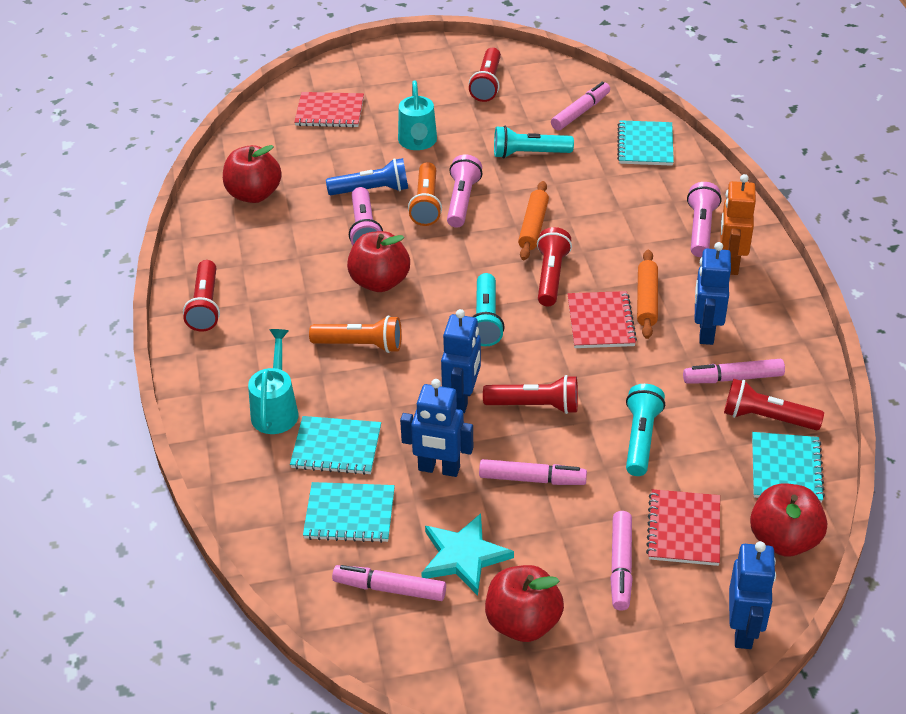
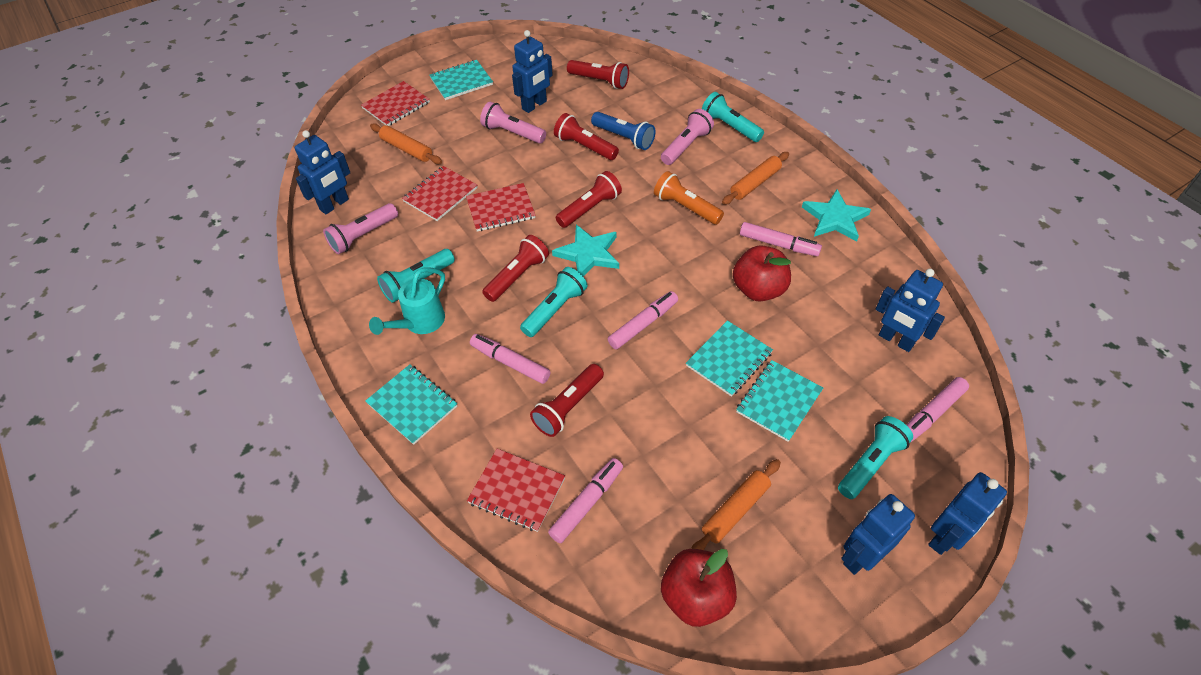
blue robot: [400,379,473,477] [441,309,481,413] [695,242,731,345] [729,541,776,649] = 4 -> [295,130,350,214] [512,30,553,113] [841,494,915,575] [876,269,945,352] [928,472,1007,555] = 5
orange flashlight: [309,316,402,353] [408,162,442,226] = 2 -> [654,171,724,225] = 1
orange robot: [720,174,756,275] = 1 -> none = 0
orange rolling pin: [518,181,549,260] [637,250,658,339] = 2 -> [370,123,442,164] [691,459,781,550] [722,152,789,205] = 3
red apple: [223,145,282,203] [347,231,410,292] [485,565,564,642] [750,483,827,557] = 4 -> [661,549,737,627] [733,245,791,302] = 2
red notebook: [294,92,364,127] [568,291,637,348] [646,489,720,566] = 3 -> [361,81,430,126] [402,166,477,221] [466,183,536,232] [467,449,565,532] = 4
turquoise flashlight: [472,273,505,346] [494,126,574,158] [626,384,665,476] = 3 -> [377,249,455,303] [520,267,588,337] [702,92,764,142] [838,416,913,499] = 4
turquoise star: [421,513,514,596] = 1 -> [552,225,619,276] [802,189,871,242] = 2
turquoise watering can: [248,329,298,434] [398,80,437,150] = 2 -> [369,267,445,335] = 1

